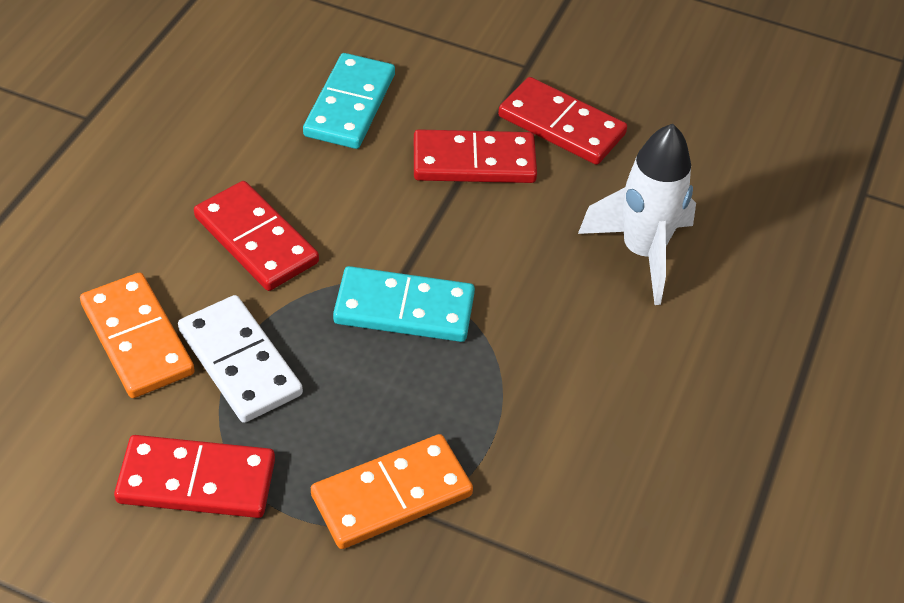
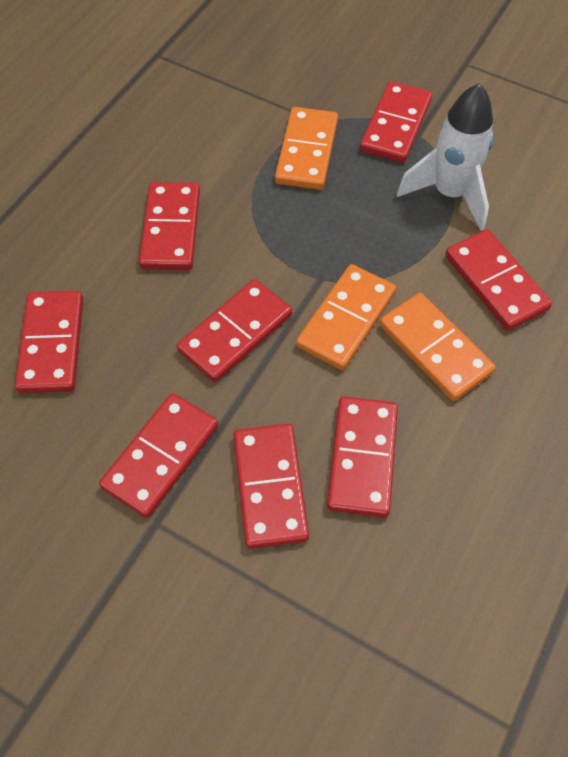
orange domino: [80,272,195,398] [311,434,473,549] = 2 -> [275,107,338,190] [296,264,396,370] [380,293,496,401] = 3
red domino: [114,435,275,518] [194,181,319,291] [414,129,537,183] [498,77,627,165] = 4 -> [15,291,83,393] [99,393,219,518] [139,182,200,270] [177,279,292,382] [234,424,309,549] [327,396,398,517] [360,81,432,163] [445,229,552,331] = 8
turquoise domino: [303,53,395,149] [333,266,475,342] = 2 -> none = 0
white domino: [178,295,303,423] = 1 -> none = 0

